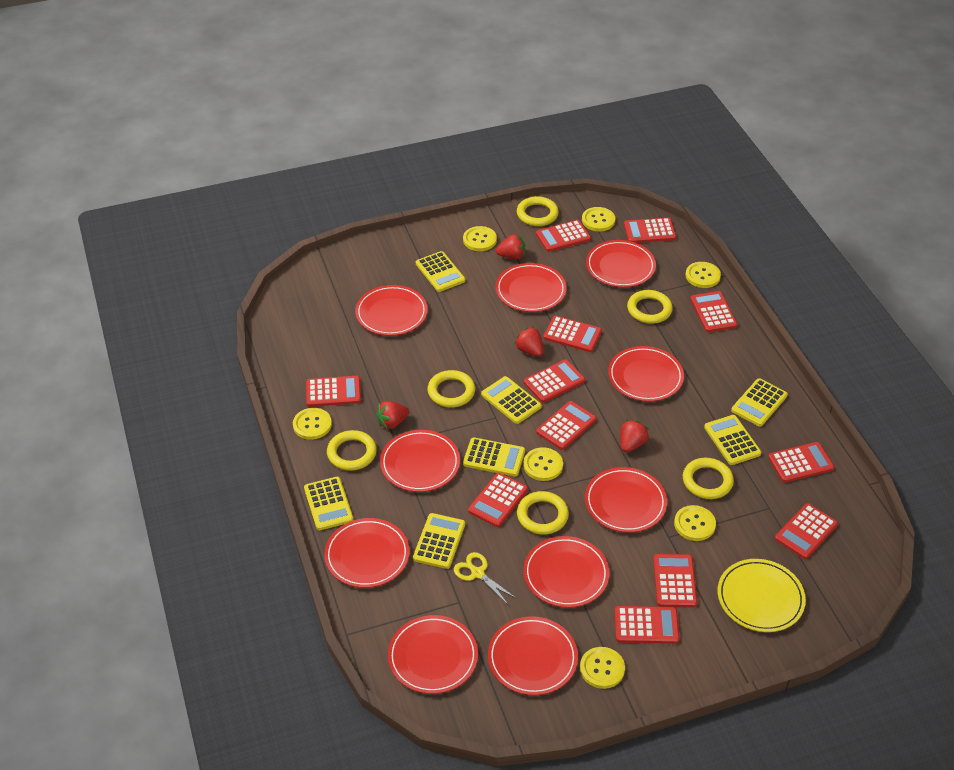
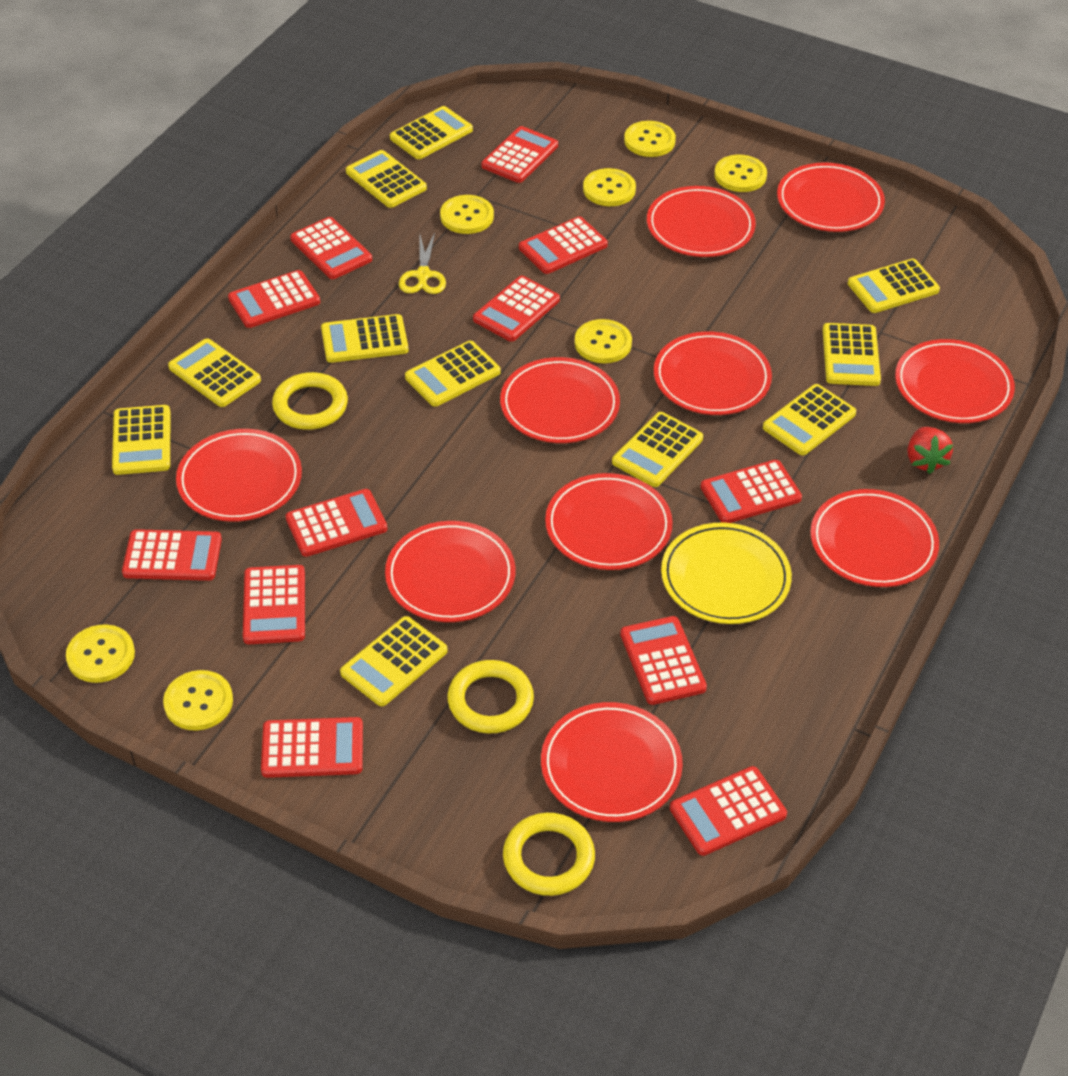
red strawberry: [376,401,409,429] [496,234,525,259] [514,327,543,357] [620,420,649,452] = 4 -> [908,427,953,474] = 1
yellow calculator: [304,477,353,530] [413,513,465,569] [416,251,465,292] [463,437,525,477] [481,376,541,424] [704,415,761,465] [731,378,788,427] = 7 -> [112,405,170,475] [168,338,261,407] [321,314,408,363] [340,616,448,706] [346,150,427,208] [390,106,473,159] [405,341,500,407] [612,412,703,487] [763,384,856,455] [823,323,881,386] [848,259,940,313] = 11
yellow ring: [327,430,377,471] [428,370,475,407] [517,196,559,226] [517,491,569,535] [627,290,673,324] [683,458,734,499] = 6 -> [272,372,348,430] [447,660,534,733] [503,813,595,896] = 3

